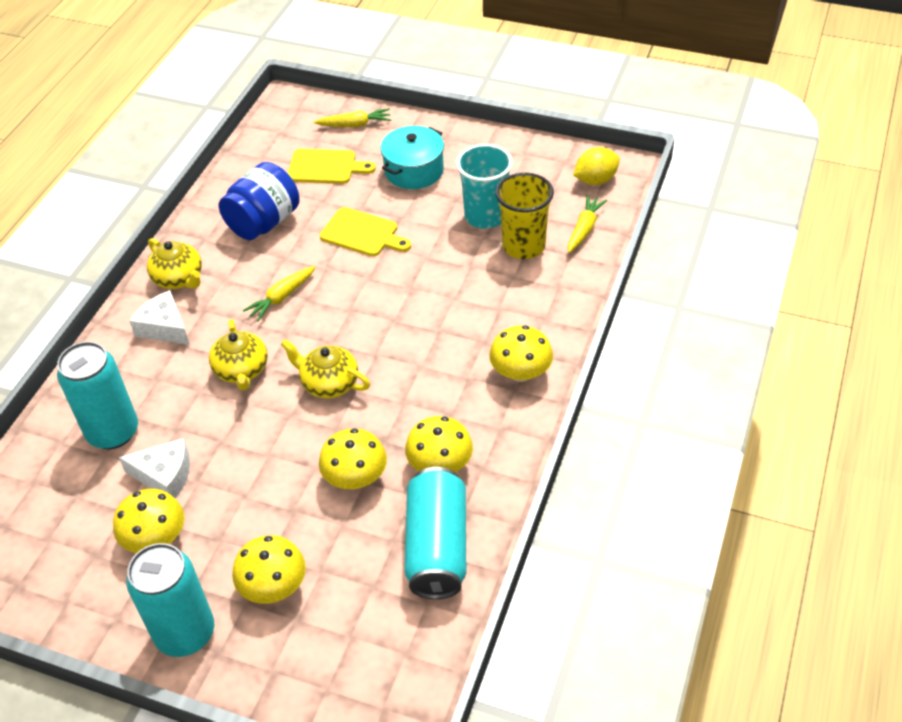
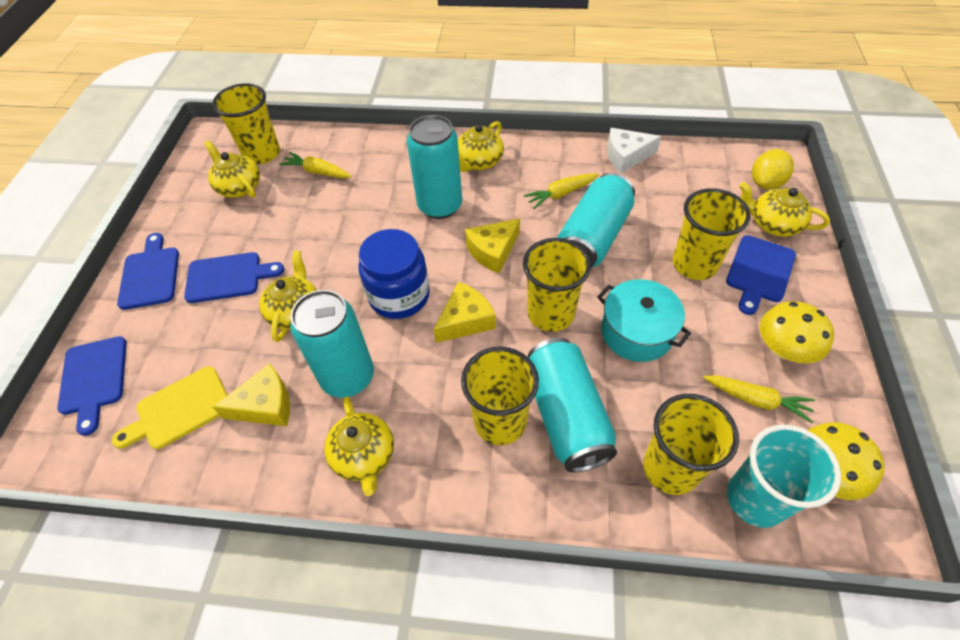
blue cutting board: none = 0 -> [58,336,127,436] [117,233,179,310] [184,252,284,303] [726,235,796,315] = 4
turquoise can: [57,342,138,449] [126,543,214,657] [404,467,466,599] = 3 -> [290,290,374,398] [407,115,462,219] [528,338,617,472] [557,173,635,267] = 4
white cheese: [119,438,190,498] [129,290,190,345] = 2 -> [607,128,661,173] = 1
yellow cheese: none = 0 -> [213,363,290,426] [433,282,496,343] [465,218,520,274] = 3
yellow cup: [495,172,554,259] = 1 -> [212,83,280,164] [461,347,539,445] [523,238,591,332] [643,394,739,495] [672,188,750,280] = 5
yellow cutting board: [288,149,376,184] [320,207,411,256] = 2 -> [112,366,227,449] = 1
yellow mushroom: [113,489,184,553] [232,535,306,604] [319,428,387,489] [405,416,473,472] [489,325,553,382] = 5 -> [760,301,834,363] [808,422,885,500] = 2
yellow teapot: [147,238,202,289] [209,319,268,391] [281,339,370,399] = 3 -> [204,140,260,198] [259,251,317,342] [324,396,394,496] [458,121,504,172] [739,182,830,237] = 5

